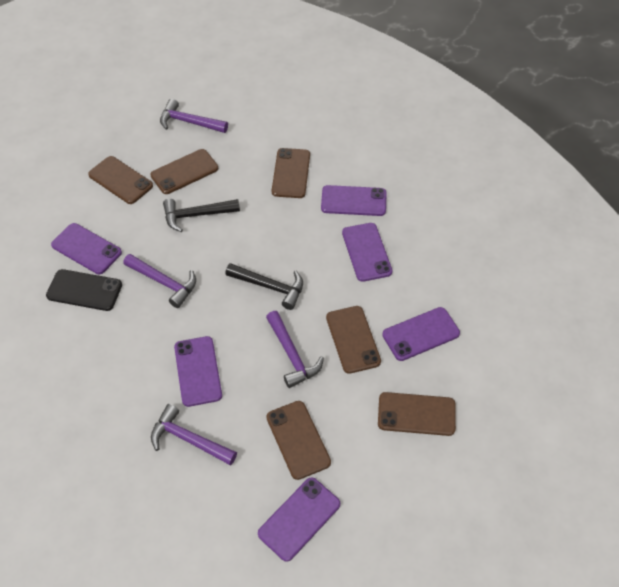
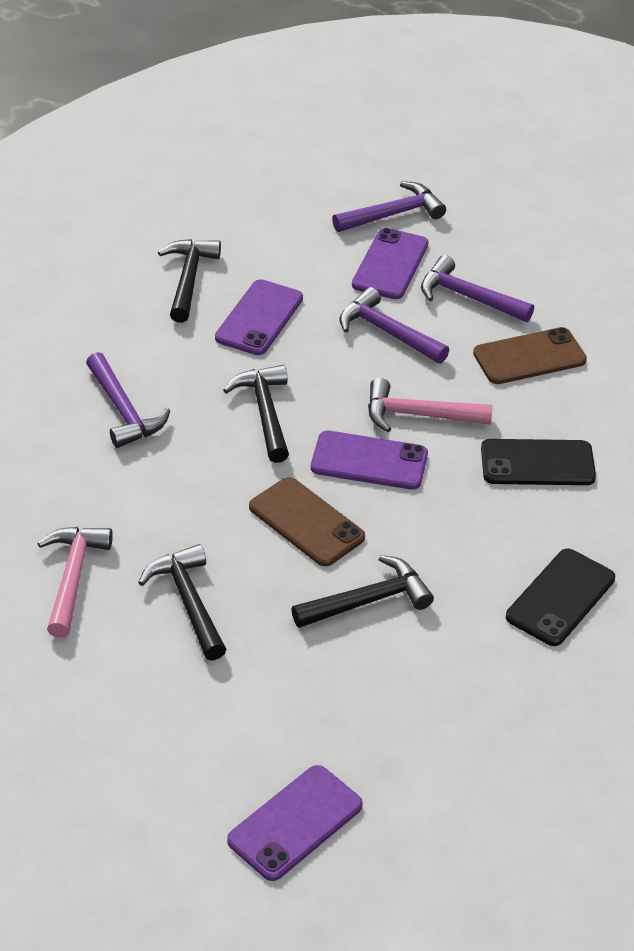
black hammer: [163,199,240,232] [225,263,303,310] = 2 -> [138,544,227,660] [158,239,221,323] [223,365,289,463] [291,555,434,628] = 4
black phone: [46,269,122,311] = 1 -> [481,439,596,485] [506,548,615,646] = 2
brown phone: [88,156,153,204] [150,149,218,194] [266,401,331,480] [272,148,310,198] [326,306,381,374] [378,392,456,436] = 6 -> [249,477,365,566] [473,327,587,384] = 2
pink hammer: none = 0 -> [37,527,113,638] [368,378,493,432] = 2
purple phone: [51,223,122,274] [174,336,222,407] [258,477,340,562] [321,185,387,216] [342,223,392,282] [382,307,460,361] = 6 -> [215,279,303,355] [227,765,363,881] [311,431,428,490] [352,228,429,299] = 4

